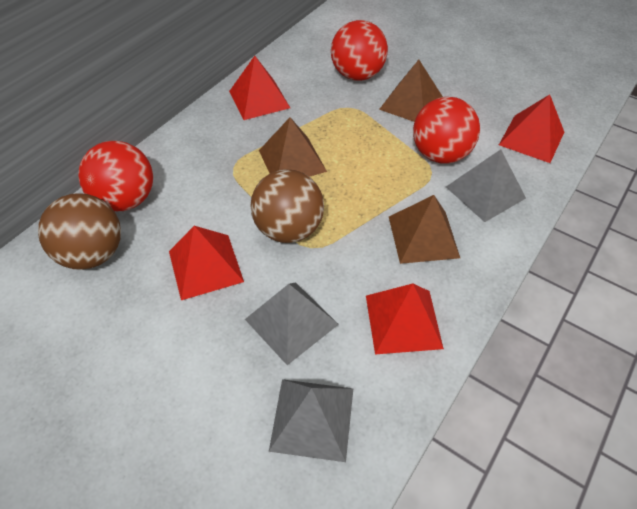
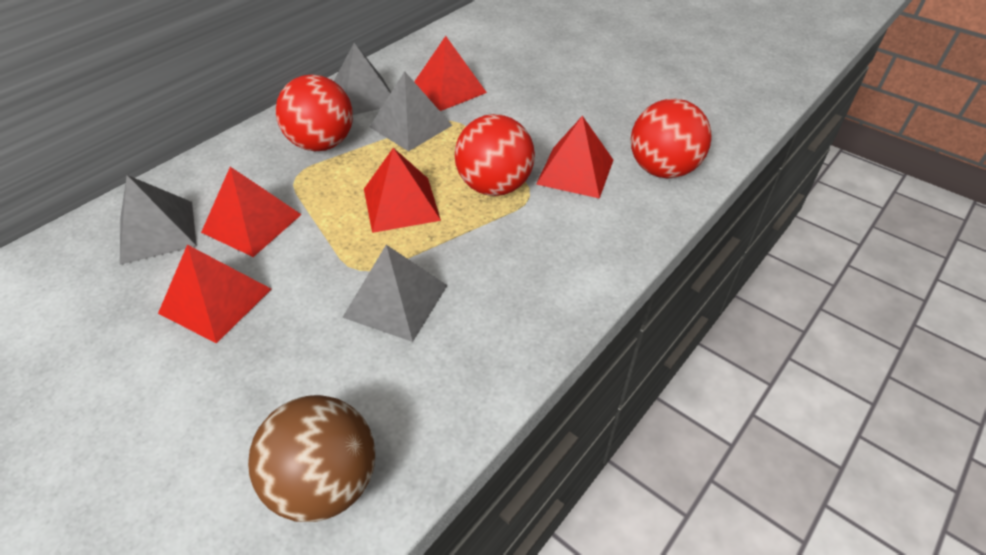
brown ball: [38,193,121,270] [250,169,324,243] = 2 -> [248,395,375,522] = 1
brown pyramid: [259,117,327,177] [379,60,443,122] [389,195,460,264] = 3 -> none = 0
grey pyramid: [245,283,339,365] [269,379,353,462] [446,149,526,222] = 3 -> [120,175,197,265] [334,43,391,115] [342,245,448,342] [370,71,453,151] = 4
red pyramid: [169,226,244,300] [229,56,290,120] [366,284,444,354] [499,95,564,163] = 4 -> [158,245,271,343] [201,167,302,257] [364,148,441,233] [414,36,487,111] [536,116,613,199] = 5

